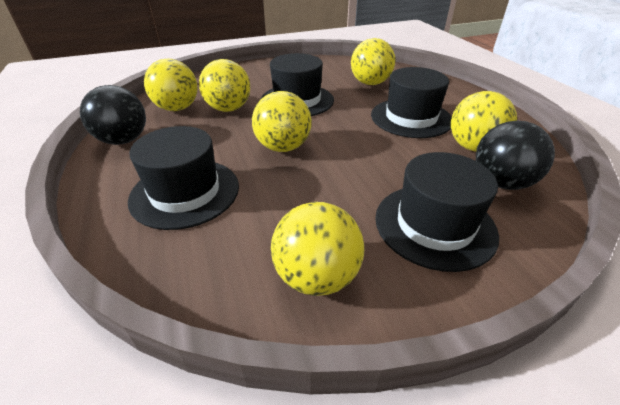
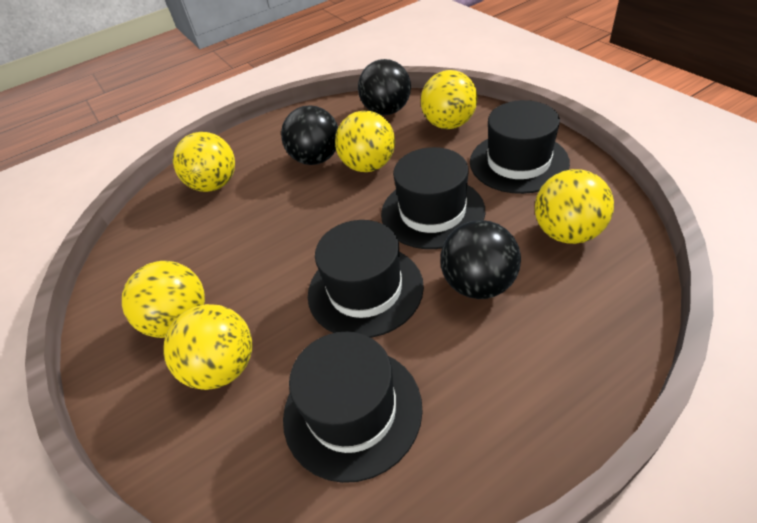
black ball: [80,85,146,145] [476,121,555,190] = 2 -> [281,105,338,165] [358,59,411,115] [440,220,521,299] = 3

